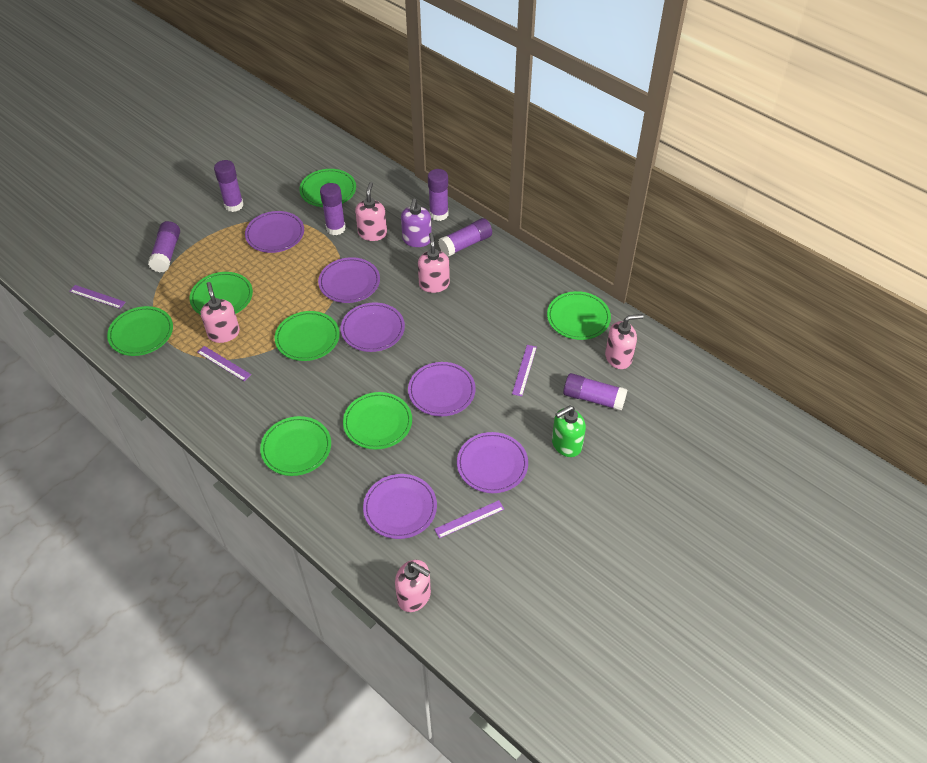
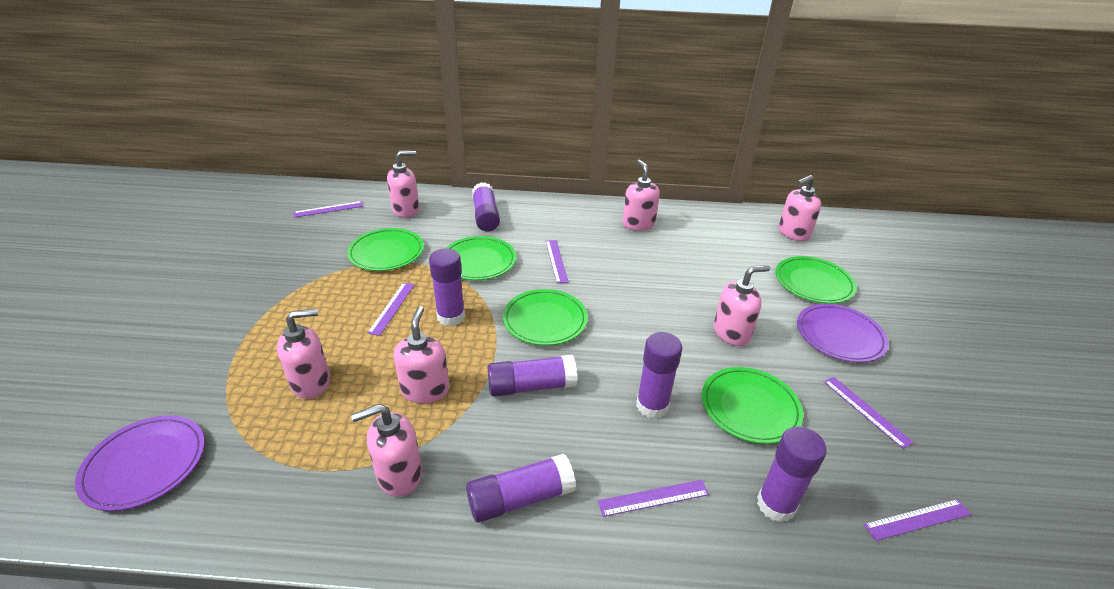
green plate: [107,306,173,356] [190,272,253,315] [260,416,331,476] [274,311,340,361] [299,169,356,207] [343,392,412,449] [547,291,611,340] = 7 -> [347,228,424,271] [446,236,516,280] [503,289,588,346] [702,367,803,444] [775,256,857,304] = 5
green soap dispenser: [552,406,586,457] = 1 -> none = 0
pink soap dispenser: [201,282,240,343] [355,182,387,241] [395,560,431,612] [418,233,450,293] [605,314,644,369] = 5 -> [277,309,330,399] [351,404,422,497] [387,151,419,218] [394,306,449,404] [622,160,660,231] [714,265,770,346] [778,175,821,241] = 7
purple plate: [245,211,304,253] [318,257,380,303] [341,302,405,352] [363,474,437,539] [408,362,476,416] [457,432,528,493] = 6 -> [75,415,205,511] [797,304,889,363] = 2
purple ruler: [69,285,126,309] [197,346,251,381] [434,500,504,538] [512,345,537,396] = 4 -> [293,201,363,218] [367,282,415,336] [546,240,569,283] [598,480,709,517] [824,377,914,449] [864,499,971,541] = 6
purple soap dispenser: [401,199,432,247] = 1 -> none = 0

